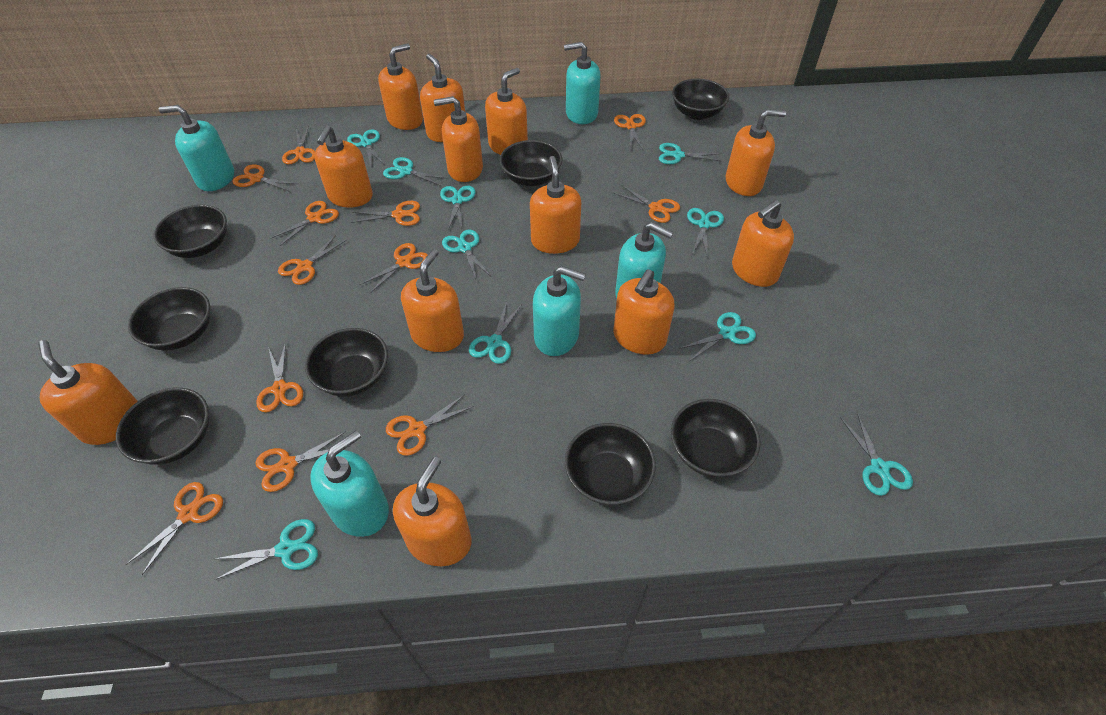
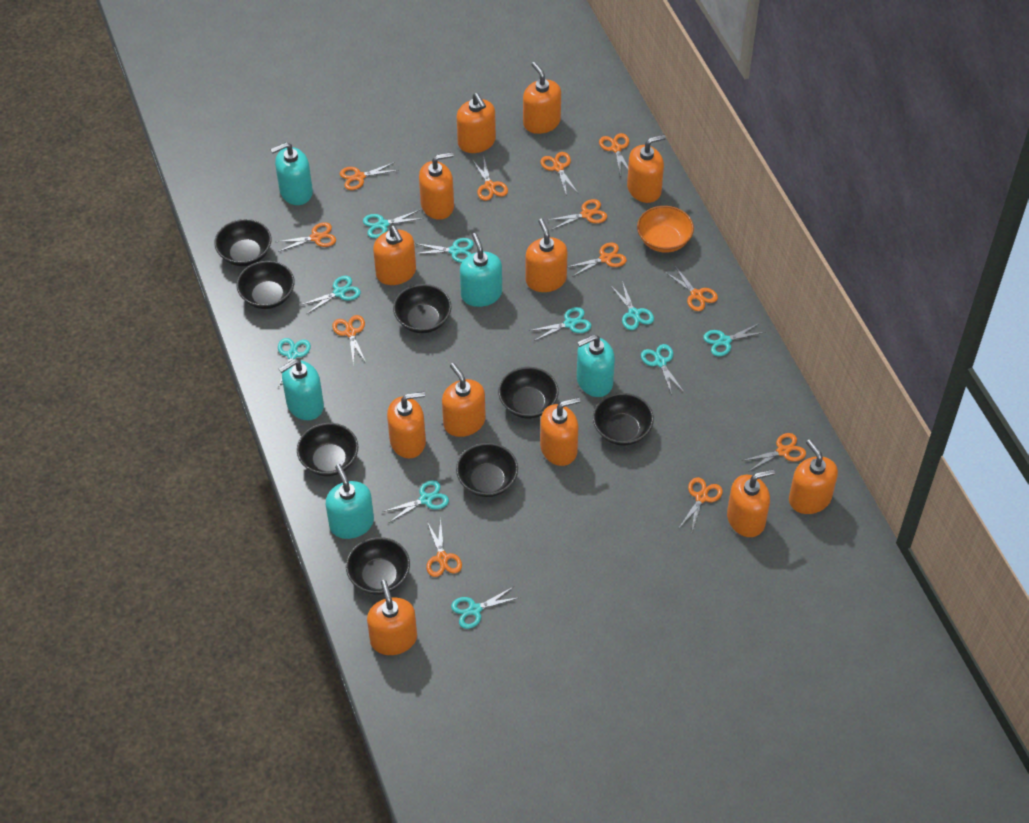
orange bowl: none = 0 -> [637,206,694,253] = 1

